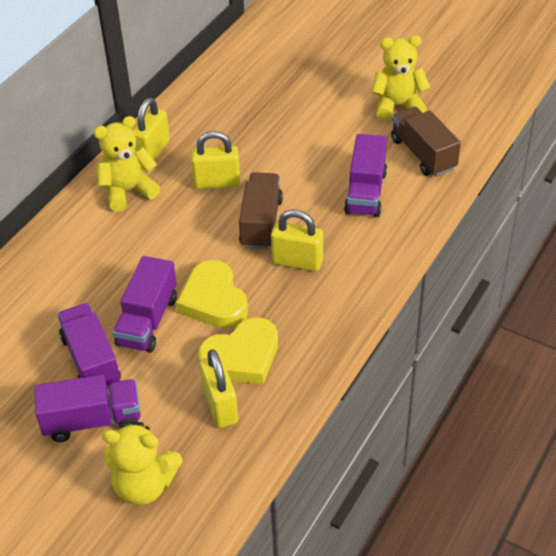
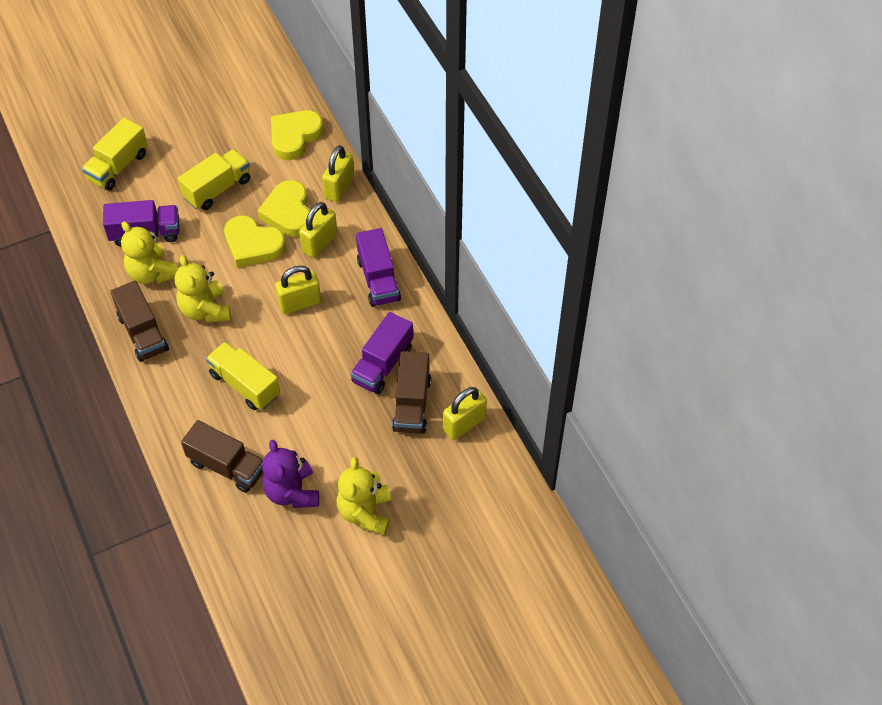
brown truck: [239,172,283,249] [391,107,461,177] = 2 -> [110,281,169,362] [181,420,263,493] [392,351,431,434] = 3
purple teddy bear: none = 0 -> [262,440,319,508] = 1
purple truck: [34,375,140,442] [57,303,121,389] [113,256,177,353] [344,134,387,217] = 4 -> [103,200,179,247] [351,312,413,394] [356,228,401,307] = 3
yellow heart: [176,260,248,328] [198,317,278,384] = 2 -> [224,215,286,268] [257,180,310,237] [271,110,323,160] = 3
yellow truck: none = 0 -> [82,118,147,190] [178,149,250,210] [206,342,280,410] = 3

